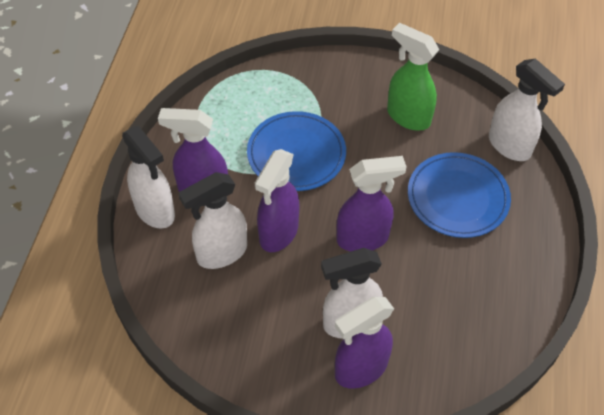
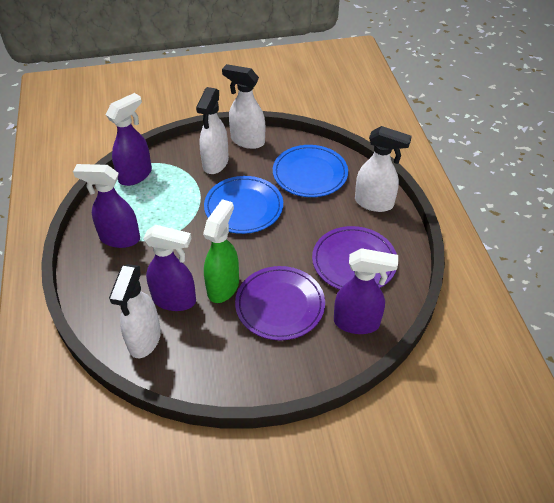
purple plate: none = 0 -> [235,266,325,340] [312,226,397,290] = 2

